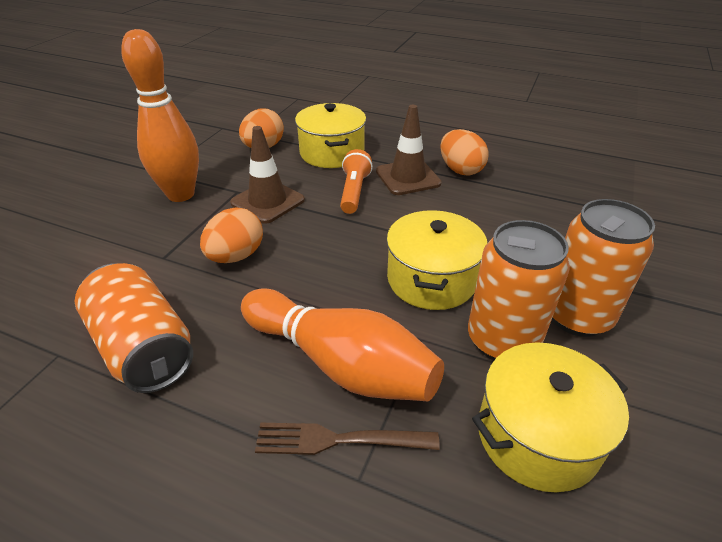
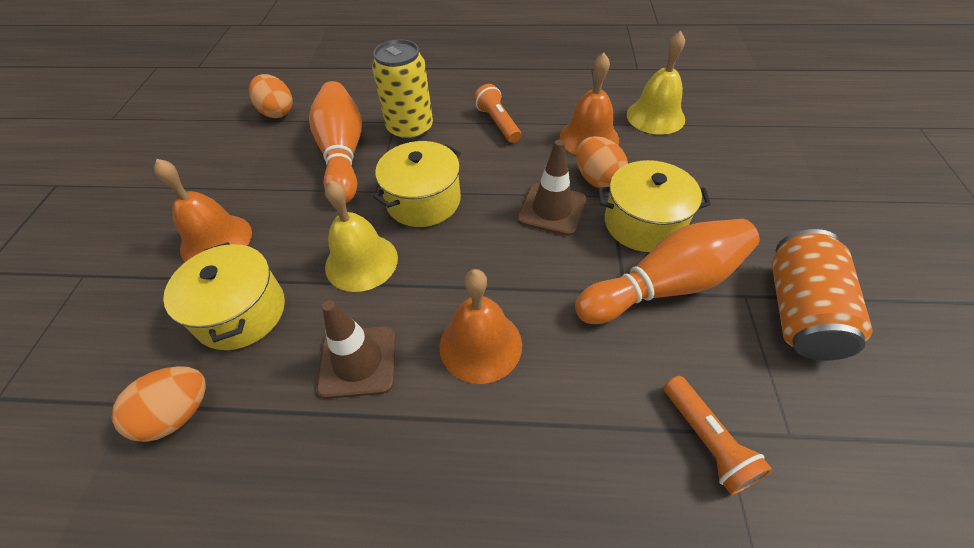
brown fork: [255,423,440,455] = 1 -> none = 0
orange bell: none = 0 -> [154,159,252,262] [439,269,522,384] [560,53,619,155] = 3
orange can: [75,263,193,393] [468,220,570,360] [552,199,655,337] = 3 -> [772,229,873,361] = 1
orange flashlight: [340,149,373,214] = 1 -> [474,84,521,143] [664,376,772,495] = 2
yellow bell: none = 0 -> [325,180,398,292] [627,31,685,135] = 2
yellow can: none = 0 -> [372,39,433,141] = 1

